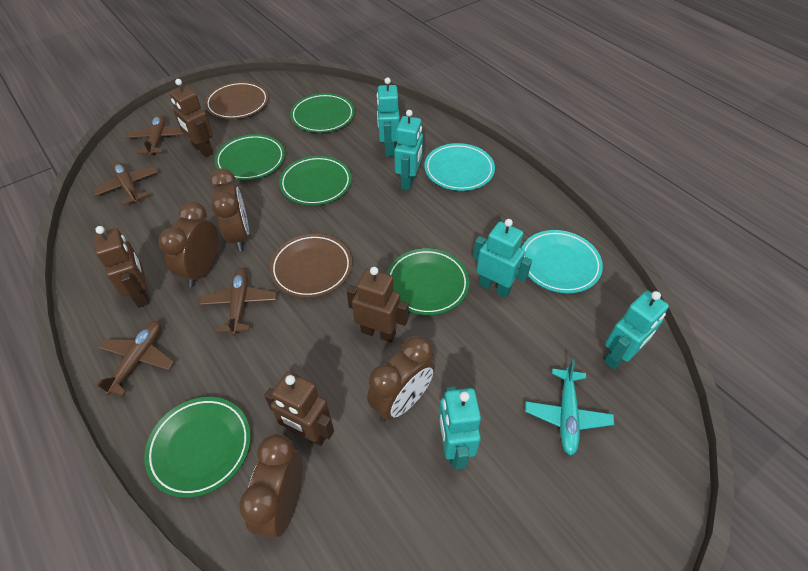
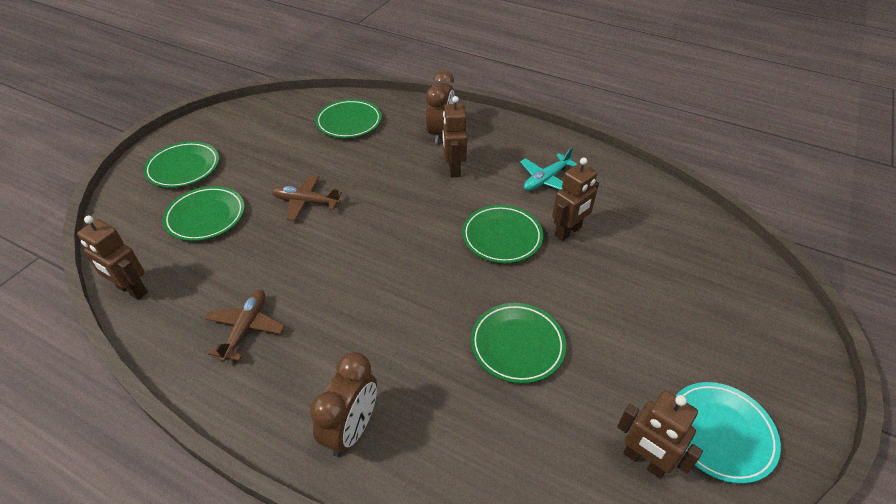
brown clock: [158,202,218,287] [210,168,249,251] [239,434,303,538] [367,336,435,421] = 4 -> [310,352,377,457] [426,70,455,143] = 2
brown plane: [93,161,158,205] [94,321,174,396] [126,114,185,156] [199,268,276,336] = 4 -> [205,290,285,362] [272,175,342,221] = 2
brown plate: [205,81,269,119] [270,234,352,298] = 2 -> none = 0
turquoise plate: [424,143,495,191] [522,230,603,293] = 2 -> [676,382,781,484] = 1
turquoise robot: [377,77,400,157] [395,110,423,190] [438,386,481,469] [473,219,532,298] [604,291,669,369] = 5 -> none = 0

